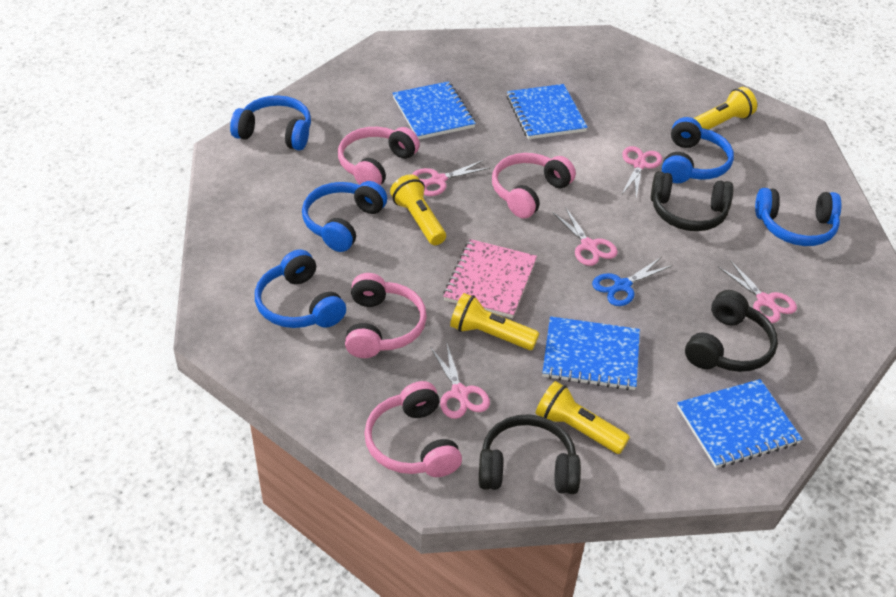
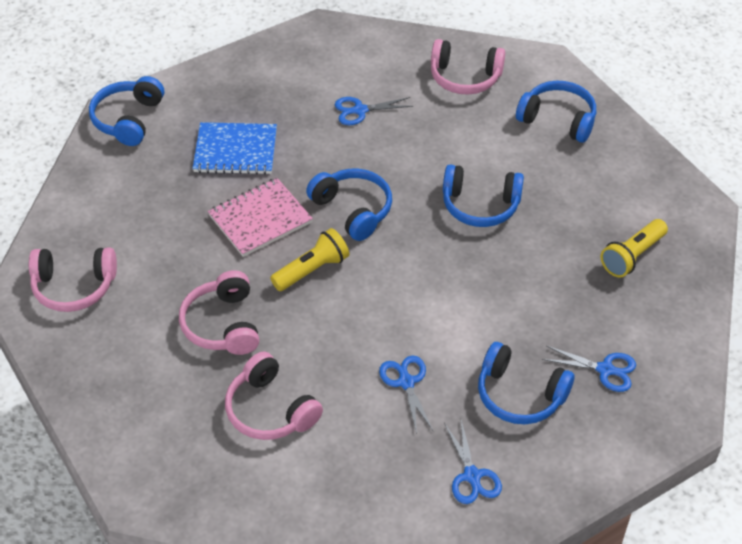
black headphones: [479,414,581,494] [651,171,734,231] [685,290,778,372] = 3 -> none = 0
blue notebook: [392,81,476,139] [506,84,588,139] [542,316,640,390] [677,379,802,468] = 4 -> [193,122,277,175] = 1
blue scissors: [592,257,673,306] = 1 -> [335,97,414,125] [379,356,434,434] [444,420,502,504] [542,345,636,392] = 4
pink scissors: [412,160,490,196] [430,342,490,419] [552,207,618,266] [621,146,662,198] [718,260,797,323] = 5 -> none = 0
yellow flashlight: [390,174,446,245] [450,293,539,350] [536,381,630,454] [694,87,757,130] = 4 -> [270,228,349,291] [600,219,668,278] = 2

